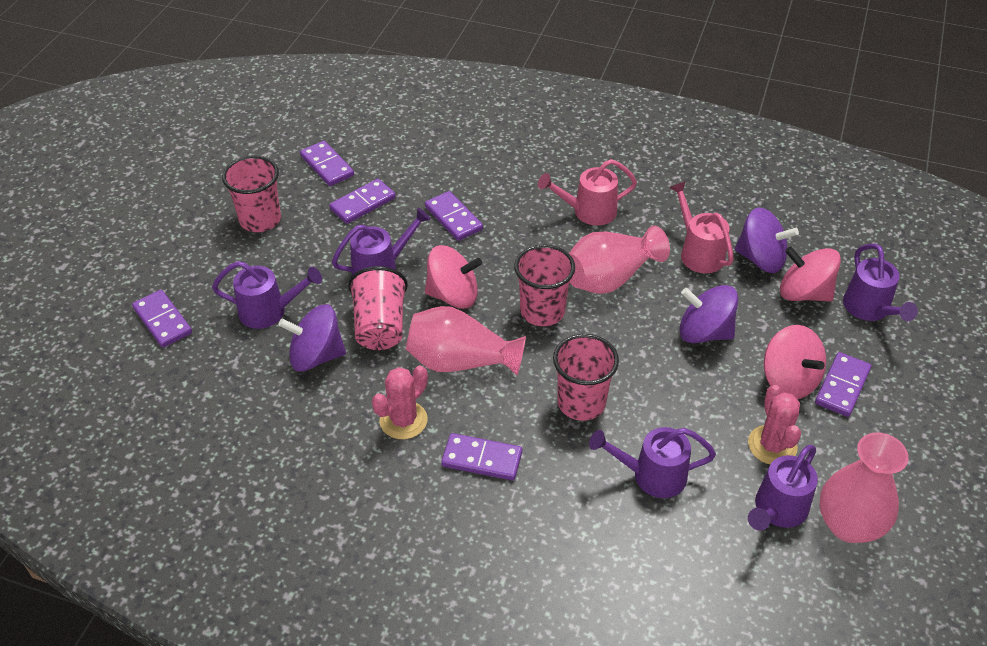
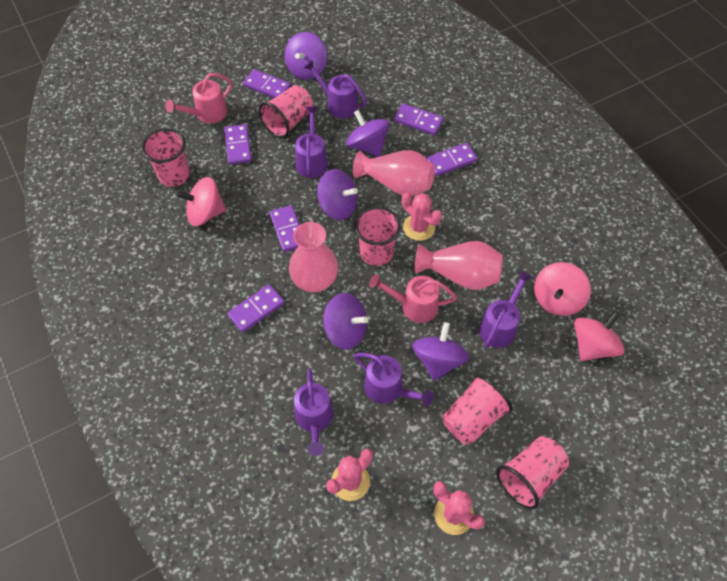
pink cactus: [372,366,428,439] [748,385,801,464] = 2 -> [326,449,373,501] [402,193,442,241] [433,481,485,535] = 3
pink cup: [222,156,281,232] [348,266,408,350] [514,245,575,326] [553,334,619,421] = 4 -> [142,129,190,187] [258,85,313,138] [355,207,401,266] [442,374,513,445] [496,436,569,510] = 5
purple spinning top: [278,304,346,371] [680,285,738,343] [735,207,799,273] = 3 -> [285,32,327,80] [317,169,358,220] [324,293,368,349] [346,110,390,157] [412,322,469,381] = 5

